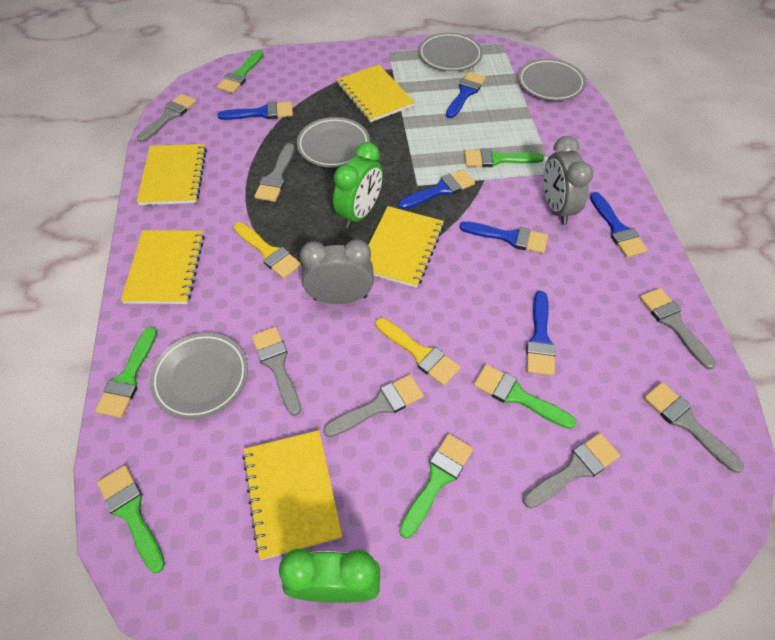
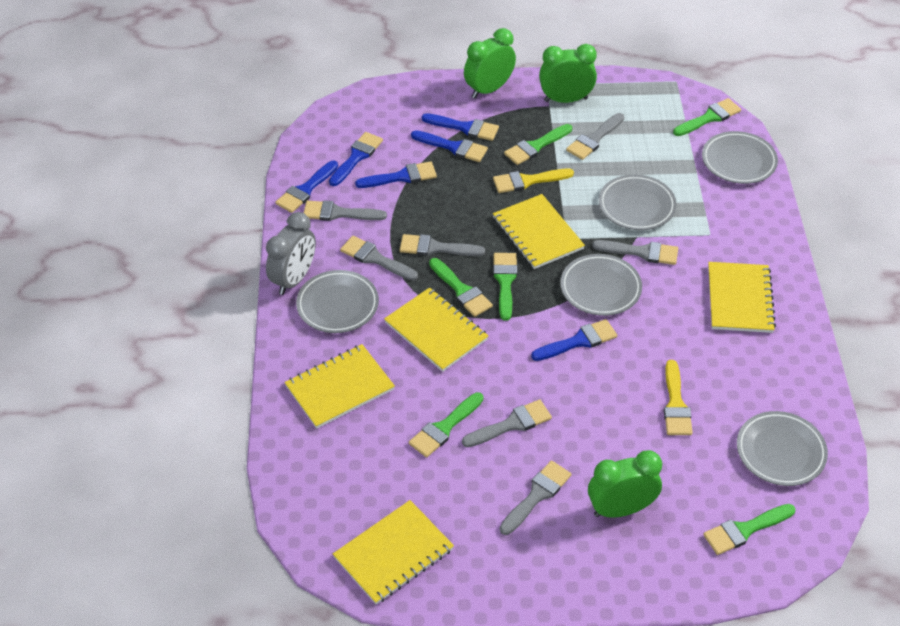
green clock: [279,549,380,603] [333,142,383,228] = 2 -> [464,28,516,98] [539,44,597,103] [588,450,662,518] = 3
grey clock: [300,240,374,304] [544,136,593,225] = 2 -> [266,212,316,295] = 1
grey plate: [150,333,248,419] [297,117,370,168] [418,32,483,71] [518,59,586,101] = 4 -> [296,270,379,333] [560,254,642,316] [599,174,677,230] [702,131,778,184] [737,411,828,486] = 5

